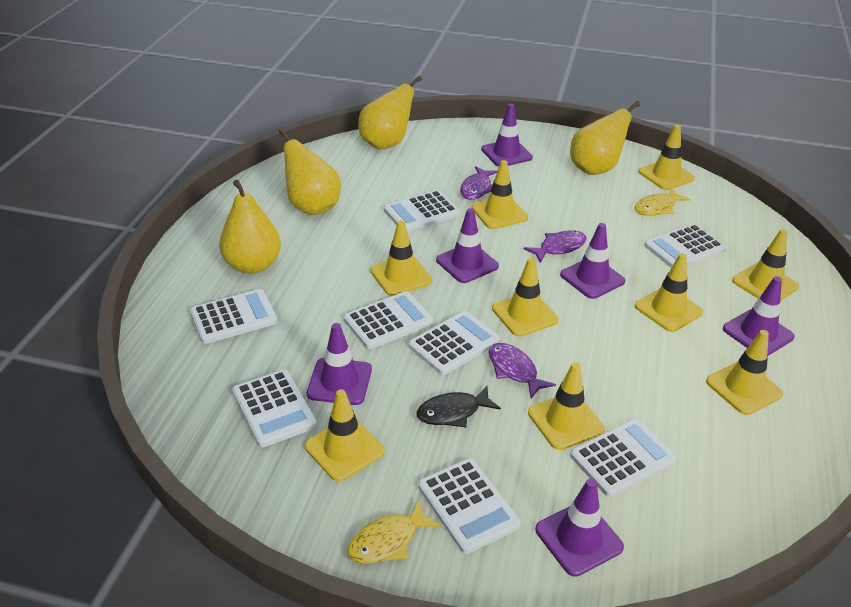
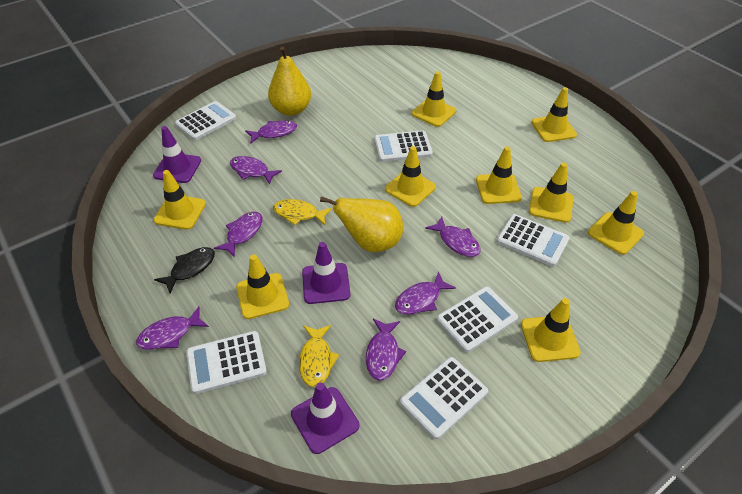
purple fish: [460,166,497,200] [488,343,556,399] [524,230,586,263] = 3 -> [136,307,209,350] [214,211,263,258] [230,156,282,185] [245,120,297,144] [366,319,406,380] [395,271,456,315] [425,217,481,257] = 7
purple traffic cone: [307,323,372,405] [436,208,499,283] [481,104,533,167] [535,479,624,577] [560,223,625,299] [723,276,795,356] = 6 -> [153,126,201,183] [291,382,359,454] [302,242,350,304] = 3
white calculator: [190,289,278,344] [232,370,317,447] [344,291,433,349] [384,190,460,232] [409,311,500,375] [418,458,521,554] [570,418,677,497] [644,224,726,268] = 8 -> [175,101,236,140] [186,331,267,394] [374,130,433,162] [400,357,488,439] [437,286,518,352] [496,214,570,267] = 6
yellow pear: [219,180,281,274] [279,128,341,215] [358,76,422,150] [570,101,640,175] = 4 -> [268,47,311,116] [320,196,403,252] = 2

